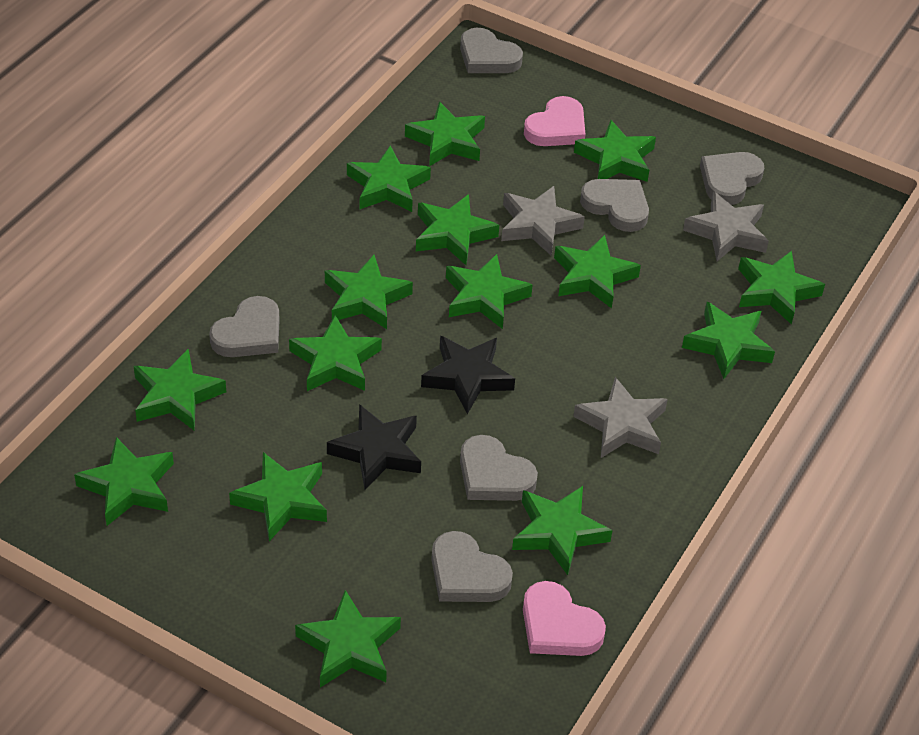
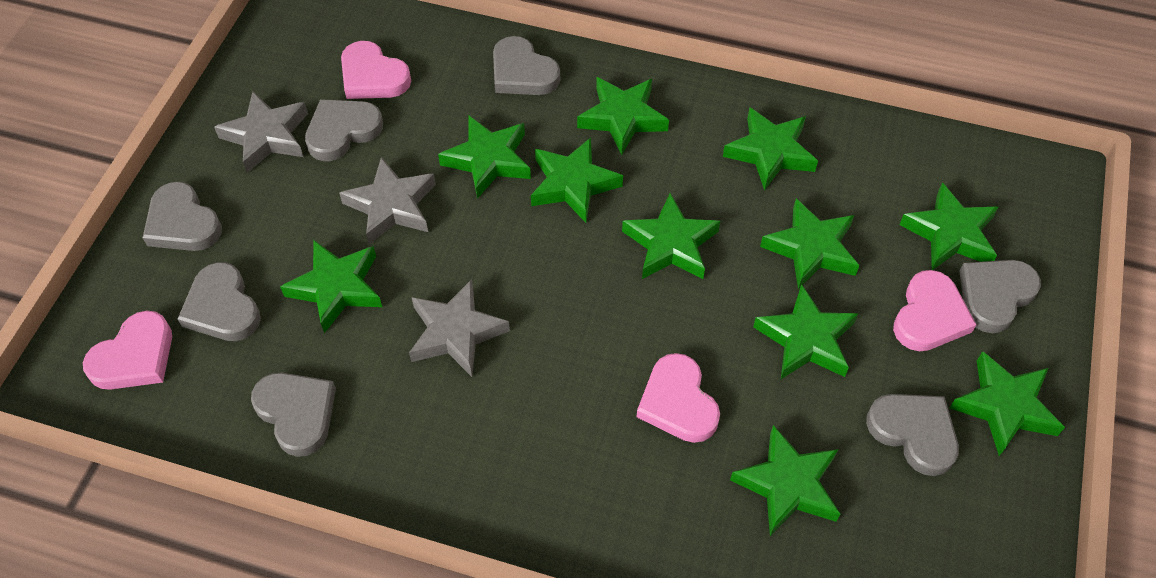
black star: [327,404,421,490] [421,336,515,414] = 2 -> none = 0
green star: [74,437,174,526] [134,349,226,431] [229,452,327,541] [289,315,382,391] [295,590,401,688] [325,255,413,329] [347,146,431,212] [405,102,485,166] [416,194,499,265] [446,254,533,329] [512,486,613,575] [554,235,641,309] [574,120,656,182] [682,302,775,379] [738,251,825,324] = 15 -> [280,240,382,333] [438,116,531,199] [531,137,623,223] [577,77,669,155] [622,193,720,279] [723,107,818,191] [730,425,840,536] [753,284,858,379] [760,198,860,289] [899,183,999,270] [950,351,1065,456] = 11
grey heart: [209,296,280,357] [431,531,513,602] [460,28,523,73] [460,435,538,501] [580,179,649,232] [700,152,764,205] = 6 -> [143,182,222,251] [178,262,261,341] [251,373,336,457] [305,99,383,161] [493,36,560,95] [866,394,959,476] [959,260,1041,333] = 7
pink heart: [523,581,606,656] [524,96,585,146] = 2 -> [83,311,172,390] [341,41,411,99] [636,353,720,443] [893,270,976,351] = 4

